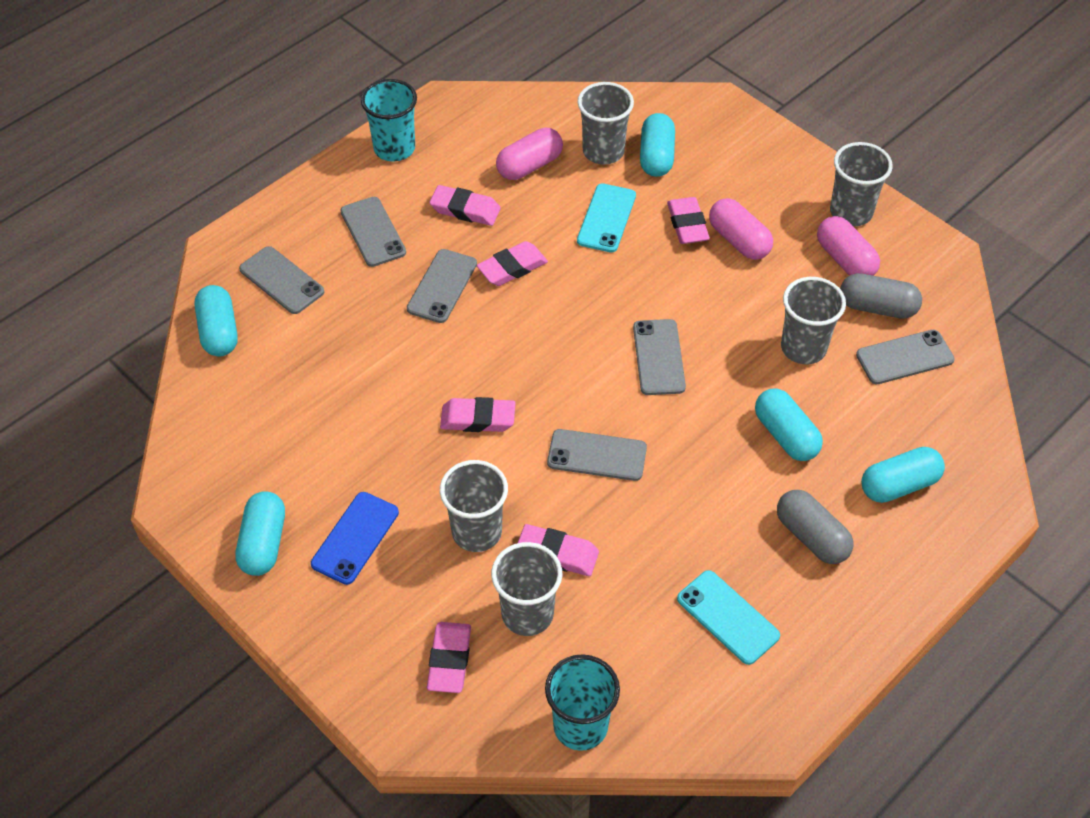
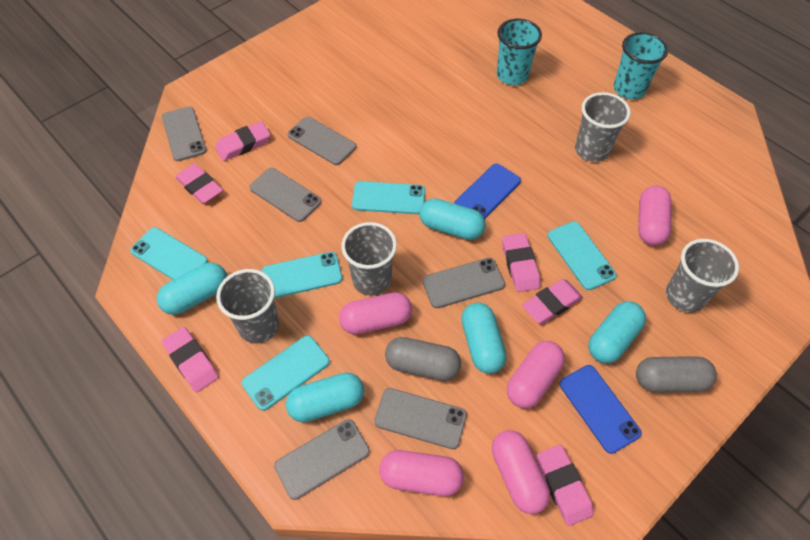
blue phone: [311,492,399,585] = 1 -> [454,164,521,219] [560,365,642,454] = 2
grey cup: [440,460,508,552] [491,542,562,636] [577,82,634,165] [781,277,846,364] [830,142,893,226] = 5 -> [216,269,279,343] [341,222,397,296] [575,92,631,162] [666,239,739,313] = 4
pink capsule: [496,128,563,180] [709,198,773,260] [817,216,880,276] = 3 -> [339,292,412,334] [380,450,464,496] [492,430,550,514] [507,341,565,408] [638,185,672,246] = 5
turquoise phone: [577,183,636,252] [677,570,780,665] = 2 -> [130,227,208,280] [241,335,330,411] [261,252,342,298] [352,181,425,214] [548,221,617,290] = 5

